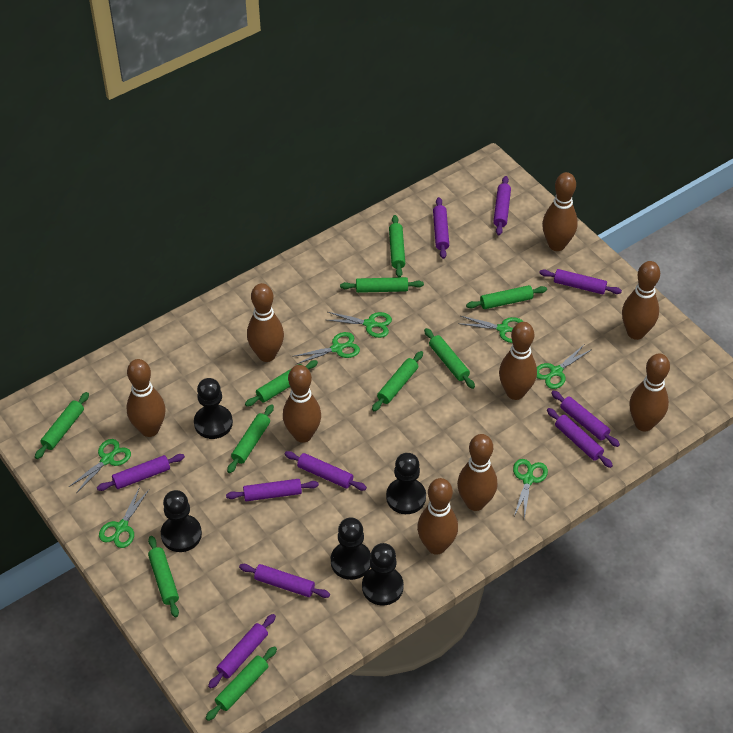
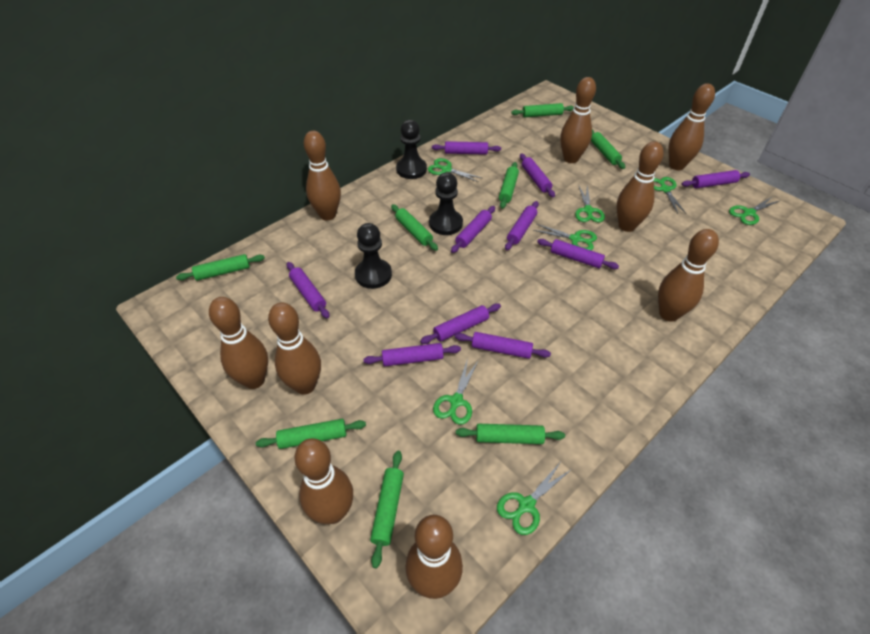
black pawn: [161,490,202,552] [194,378,233,439] [331,518,371,580] [362,543,404,606] [386,453,426,514] = 5 -> [355,223,392,289] [396,120,427,179] [429,172,463,235] = 3
green rolling pin: [35,392,89,459] [148,536,179,617] [206,646,277,721] [227,404,274,473] [245,360,318,407] [340,277,424,293] [372,351,423,411] [389,215,405,277] [424,328,475,389] [466,285,547,309] = 10 -> [176,254,265,281] [256,419,366,449] [370,451,404,568] [391,204,438,251] [456,424,565,444] [499,162,519,209] [511,103,574,117] [591,130,625,169] = 8

